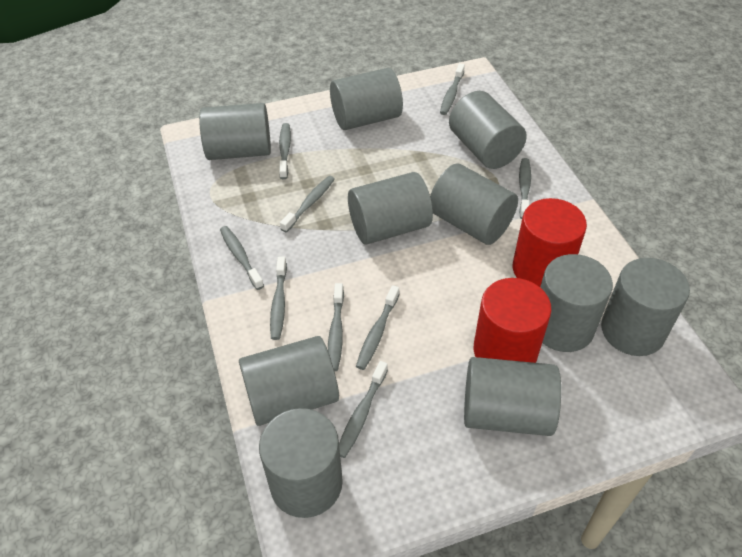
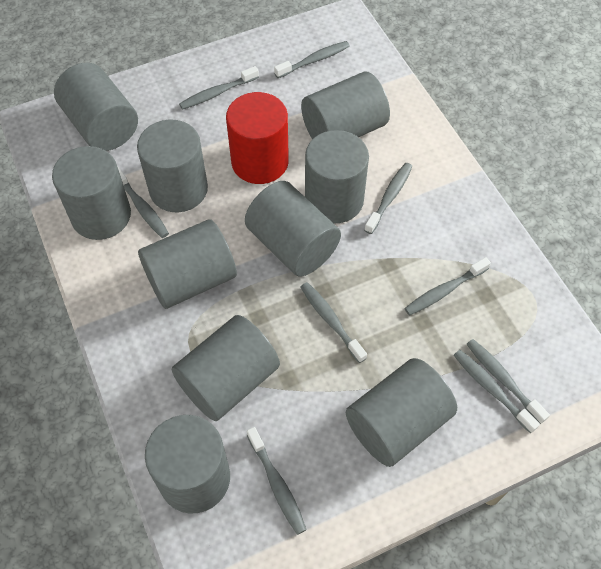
red cylinder: [474,278,552,363] [513,198,587,287] = 2 -> [226,92,289,184] = 1

